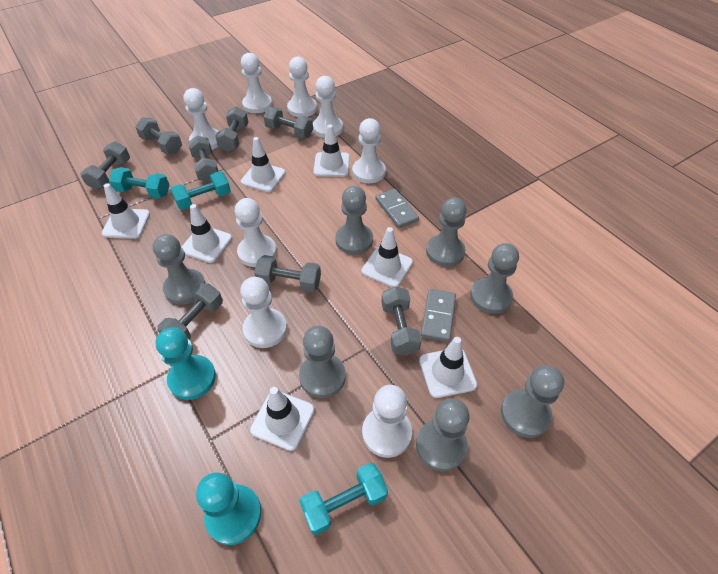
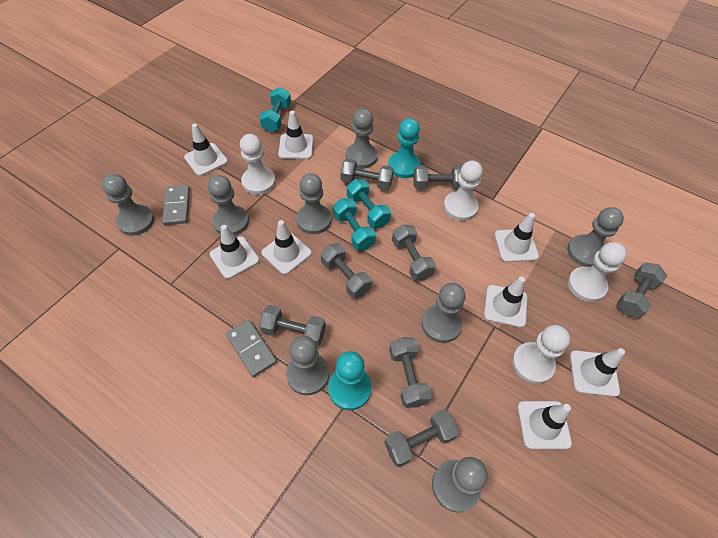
grey pawn: [153,234,206,305] [299,326,346,398] [335,186,373,255] [416,398,469,472] [426,198,467,267] [470,243,519,314] [501,365,564,438] = 7 -> [102,174,154,236] [208,175,249,235] [286,336,329,395] [296,173,331,234] [346,109,378,169] [421,283,466,343] [432,457,488,512] [567,207,624,267] = 8
white pawn: [184,88,218,150] [235,198,277,267] [240,277,287,348] [241,53,272,113] [287,56,317,117] [313,76,343,138] [352,118,386,183] [362,385,412,458] = 8 -> [240,134,276,195] [443,160,483,221] [512,325,570,384] [568,242,627,302] = 4
white traffic cone: [102,183,150,239] [182,204,232,263] [241,137,286,192] [250,387,315,451] [313,124,350,177] [361,227,413,288] [419,337,477,398] = 7 -> [184,123,228,176] [210,225,259,279] [261,220,312,275] [278,111,313,159] [484,276,528,328] [494,213,539,262] [517,401,572,449] [570,348,625,397] = 8

